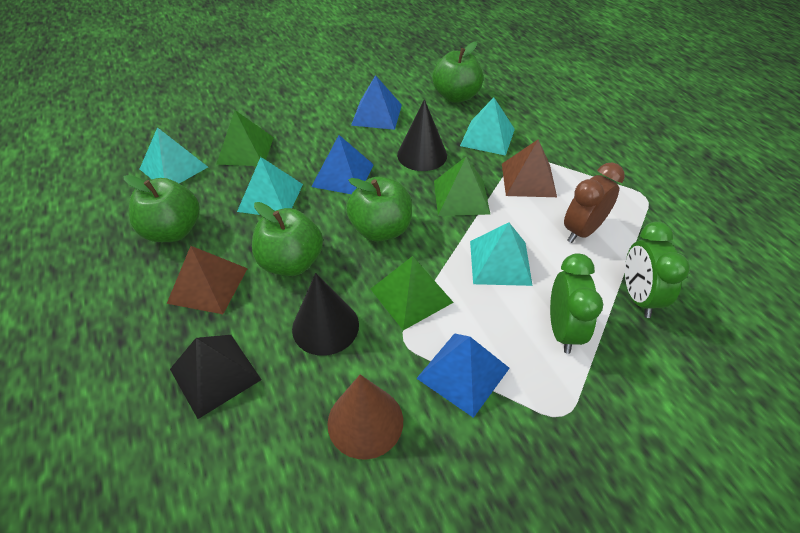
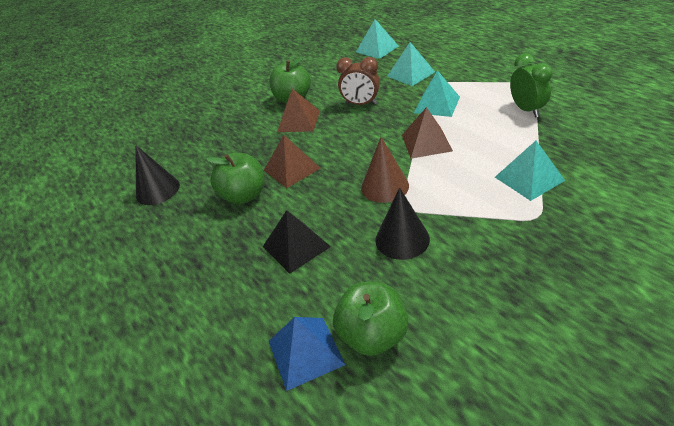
blue pyramid: [311,135,374,194] [351,75,402,130] [416,333,510,418] = 3 -> [269,317,345,391] = 1
brown pyramid: [167,246,248,314] [502,139,557,197] = 2 -> [264,135,321,188] [277,89,320,132] [402,107,453,159] = 3
green apple: [124,175,200,242] [252,202,323,276] [346,177,412,242] [432,41,483,103] = 4 -> [206,153,264,204] [269,57,311,104] [333,282,408,356] = 3
green clock: [550,253,603,354] [625,222,690,318] = 2 -> [510,53,553,117] = 1
green pyramid: [216,110,274,166] [371,256,454,330] [434,157,490,216] = 3 -> none = 0

